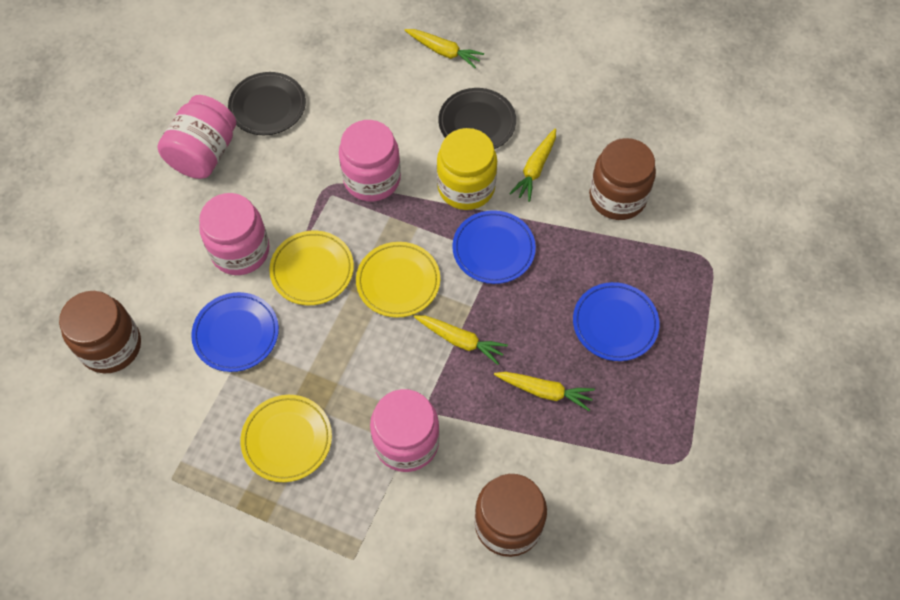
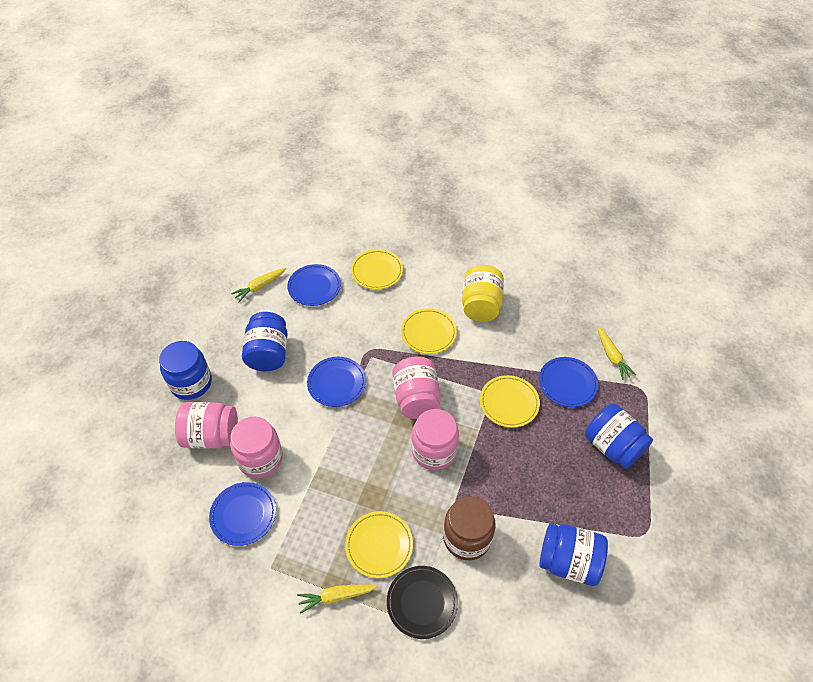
black plate: [228,72,306,135] [438,88,516,149] = 2 -> [387,566,458,639] = 1
blue jar: none = 0 -> [159,341,212,400] [242,312,288,371] [539,523,608,586] [585,404,653,469] = 4
blue plate: [191,292,279,372] [452,210,536,284] [573,282,660,361] = 3 -> [209,482,276,546] [287,264,341,306] [307,357,366,407] [539,357,598,407] = 4
brown jar: [59,291,141,373] [474,474,547,557] [589,138,656,220] = 3 -> [443,496,496,560] = 1
yellow carrot: [405,29,484,68] [414,315,508,365] [494,372,595,411] [509,129,556,202] = 4 -> [231,268,286,302] [297,584,378,614] [597,327,636,380] = 3
yellow plate: [240,395,332,482] [269,231,354,305] [356,242,440,318] = 3 -> [345,511,413,578] [351,249,403,290] [401,308,457,354] [480,375,540,428] = 4

